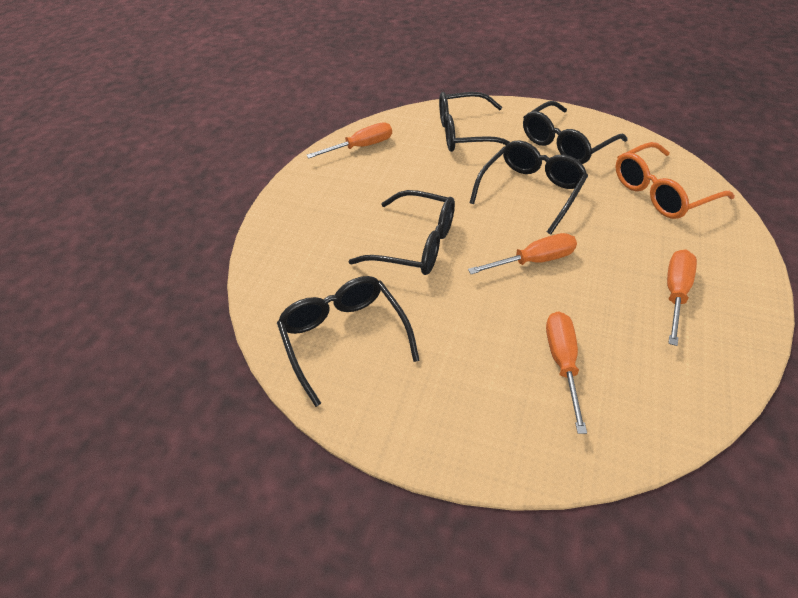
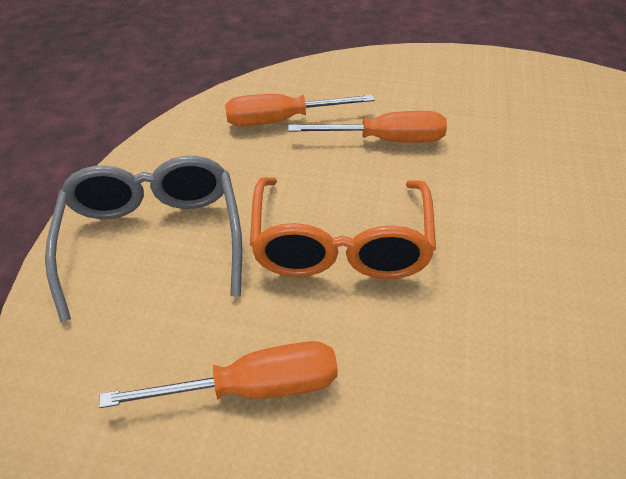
black glasses: [277,276,419,407] [348,190,455,275] [439,92,510,152] [469,140,588,235] [523,101,628,164] = 5 -> none = 0
grey glasses: none = 0 -> [45,156,242,322] = 1
orange screwdriver: [307,122,392,158] [468,233,577,274] [546,311,587,434] [667,250,697,346] = 4 -> [99,341,338,408] [225,94,375,127] [288,111,447,143] = 3

